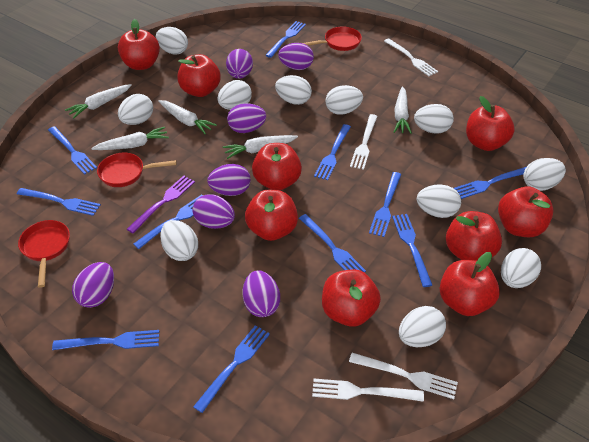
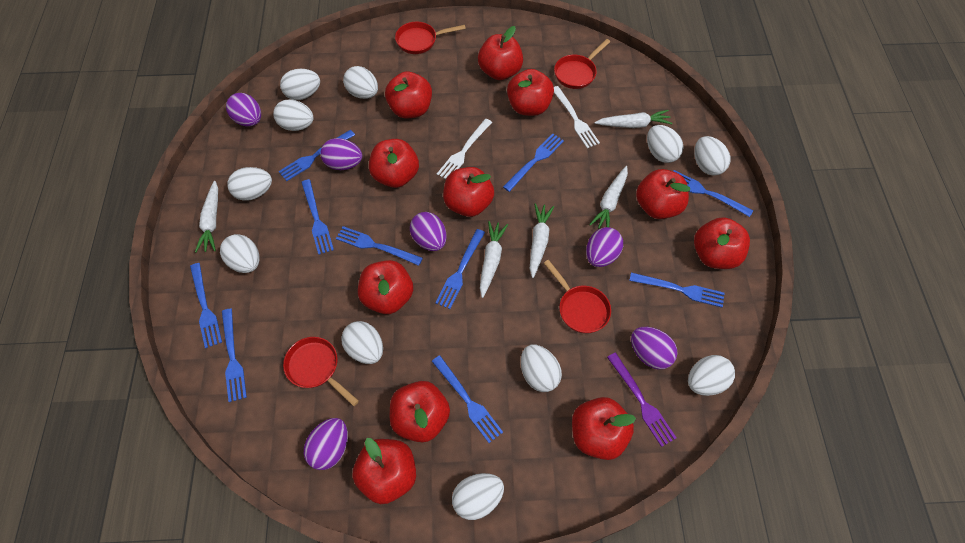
blue fork: [17,188,101,216] [48,126,97,175] [52,330,159,350] [134,194,203,249] [193,325,270,413] [265,21,306,58] [299,214,366,273] [314,124,351,180] [369,172,401,237] [392,214,432,287] [454,167,526,199] = 11 -> [190,263,222,348] [222,308,247,402] [279,130,355,181] [301,179,334,254] [336,226,423,266] [432,355,503,443] [435,229,485,309] [503,133,564,192] [629,272,724,307] [673,170,753,217] = 10
purple egg: [72,262,114,308] [193,194,235,229] [207,164,250,196] [226,49,253,79] [227,103,266,133] [243,270,280,317] [278,43,314,70] = 7 -> [226,93,261,127] [304,418,348,470] [320,138,362,170] [410,212,447,251] [586,227,623,267] [631,327,678,370] = 6
red apple: [118,19,160,70] [177,54,221,97] [245,190,298,241] [252,143,302,190] [322,269,381,327] [439,252,500,316] [446,211,502,261] [466,96,515,151] [498,186,554,237] = 9 -> [353,438,416,504] [358,260,413,314] [369,139,419,188] [385,71,432,118] [390,381,450,442] [443,167,494,217] [478,26,523,80] [507,69,554,116] [572,397,636,460] [636,169,690,219] [694,217,750,269] = 11
red pan: [18,220,70,288] [97,153,177,187] [303,27,362,51] = 3 -> [283,337,359,406] [395,22,466,54] [544,260,611,334] [554,39,610,89] = 4
white fork: [312,379,424,402] [349,353,458,399] [350,114,378,170] [384,38,438,76] = 4 -> [437,119,492,179] [554,86,600,148] = 2

